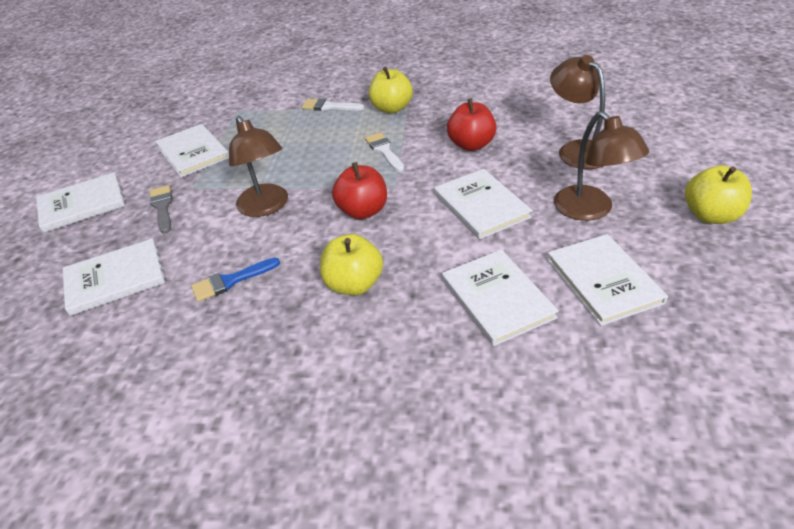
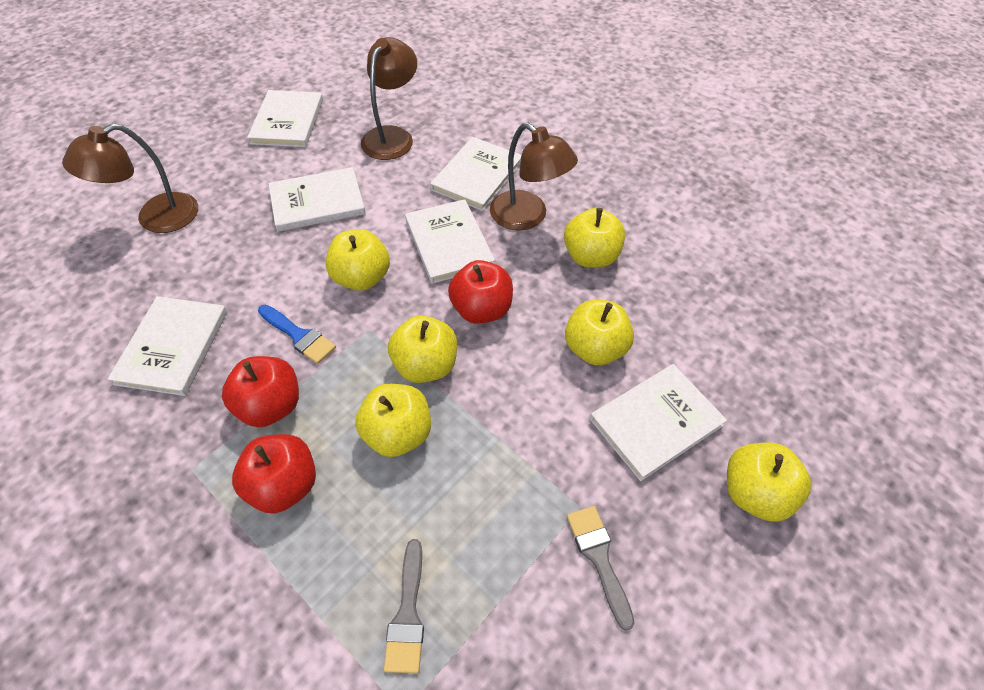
grey brush: [150,185,173,234] = 1 -> [384,539,424,673] [567,506,635,631] = 2
red apple: [332,162,387,219] [447,98,497,151] = 2 -> [222,356,299,427] [232,434,316,514] [448,260,513,324] = 3
white brush: [302,98,364,111] [365,132,404,172] = 2 -> none = 0
yellow apple: [320,234,383,295] [369,67,413,113] [685,165,752,224] = 3 -> [326,229,390,291] [355,384,431,457] [388,315,457,383] [564,208,625,268] [565,300,634,365] [727,442,811,522] = 6

